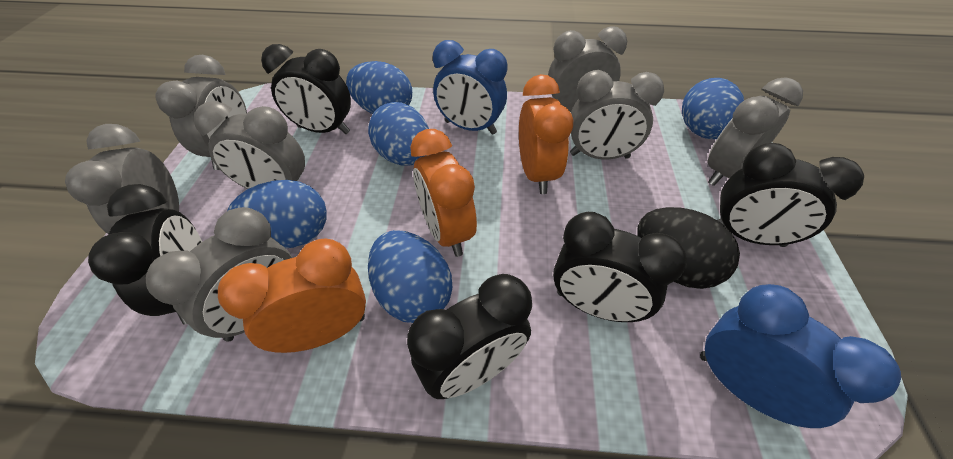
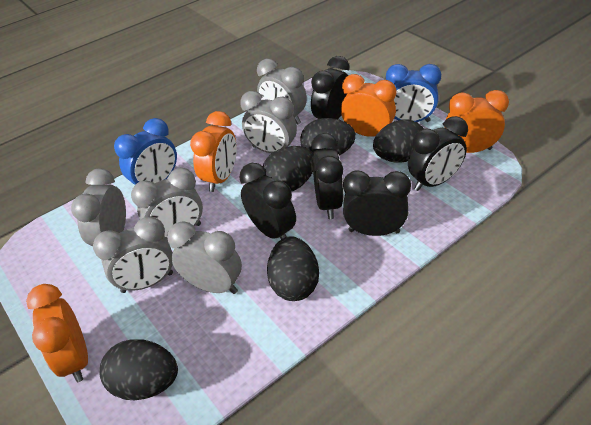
black egg: [637,207,740,289] = 1 -> [99,339,178,400] [263,146,313,192] [267,236,319,301] [300,118,356,156] [373,119,424,163] = 5
blue egg: [227,180,327,248] [346,61,412,114] [368,102,429,166] [368,230,452,323] [682,78,744,139] = 5 -> none = 0
grey clock: [65,124,179,234] [146,207,292,342] [156,55,247,170] [193,101,305,189] [548,26,627,112] [570,70,664,159] [707,77,803,186] = 7 -> [71,168,126,246] [93,216,173,293] [131,168,203,238] [167,221,242,294] [240,91,297,153] [257,59,307,125] = 6
orange clock: [218,238,366,353] [410,129,477,257] [519,74,573,194] = 3 -> [26,284,88,382] [190,111,237,192] [341,74,396,137] [444,90,509,153] = 4

